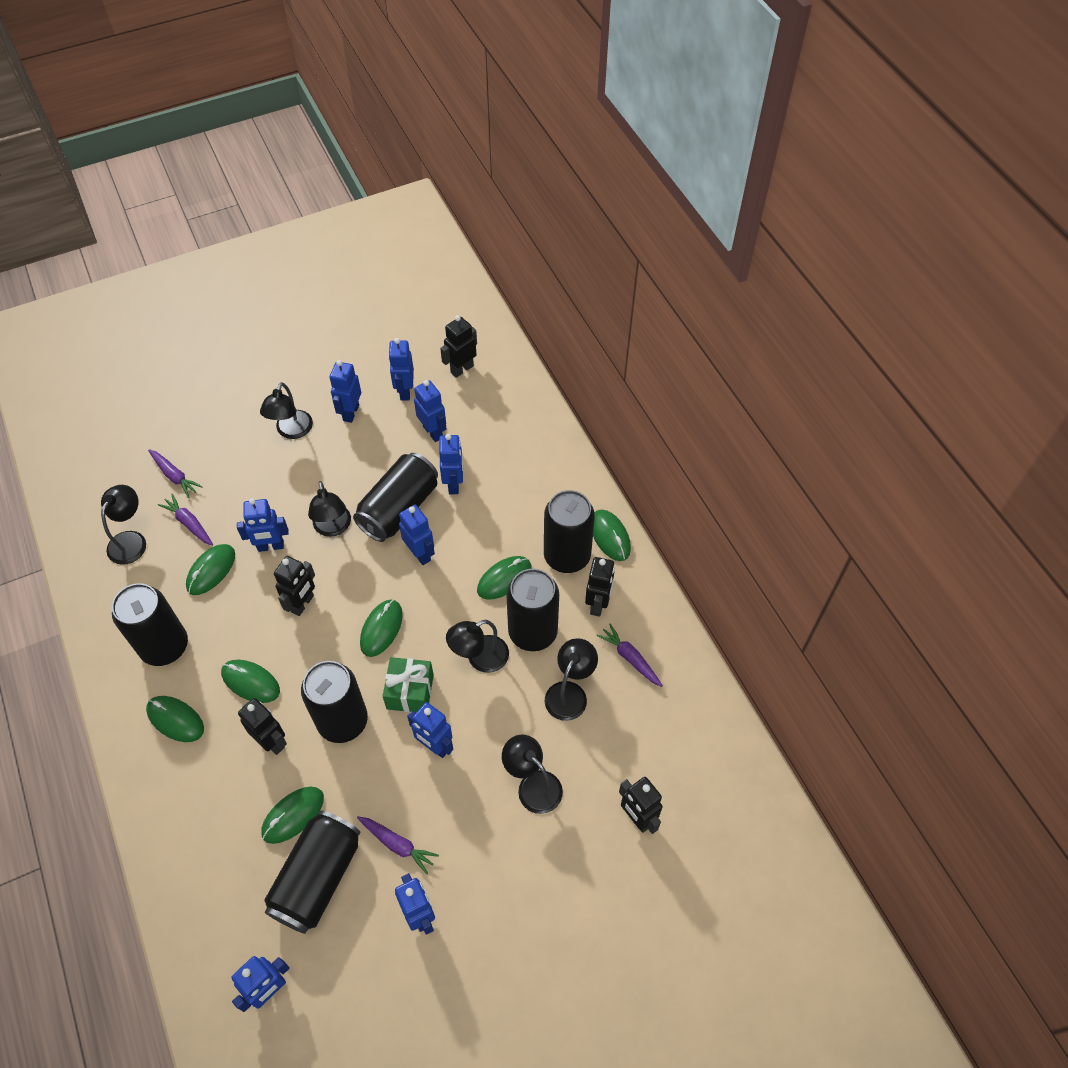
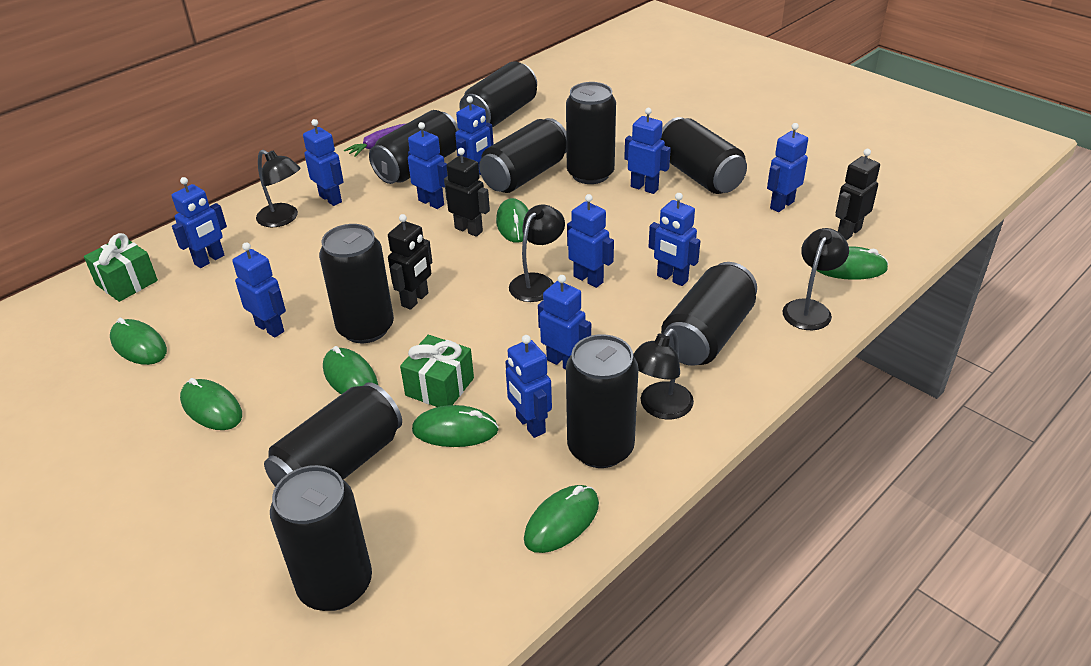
black can: [112,583,188,666] [265,810,361,934] [301,661,368,743] [353,453,438,542] [506,569,559,651] [544,490,595,573] = 6 -> [264,382,402,487] [270,465,372,611] [319,224,394,343] [369,110,459,184] [459,62,537,128] [479,118,567,193] [566,82,616,184] [566,334,639,468] [660,117,747,194] [661,262,757,366] = 10
black lamp: [101,485,146,565] [260,382,313,439] [308,481,351,537] [446,620,509,673] [502,735,563,814] [545,638,598,721] = 6 -> [256,150,300,227] [509,205,565,302] [633,328,694,419] [783,228,849,330] = 4
black robot: [238,698,287,755] [274,556,315,616] [440,315,477,378] [585,557,615,617] [619,777,663,834] = 5 -> [388,214,432,310] [444,148,490,237] [835,149,880,240] = 3
blue robot: [231,956,290,1012] [237,498,289,552] [329,360,361,423] [388,338,414,401] [395,873,435,935] [399,505,435,565] [407,702,453,758] [414,380,446,442] [439,434,463,495] = 9 -> [172,177,227,268] [232,242,286,338] [303,119,344,206] [408,122,448,209] [455,96,493,175] [505,335,552,438] [538,275,591,369] [567,194,614,288] [624,108,671,194] [648,193,700,286] [767,123,808,212] = 11
green gift: [383,657,434,712] = 1 -> [84,233,158,302] [400,335,474,407] = 2
purple carrot: [148,449,203,498] [158,494,213,546] [357,816,439,874] [596,624,663,687] = 4 -> [344,124,405,157] = 1

